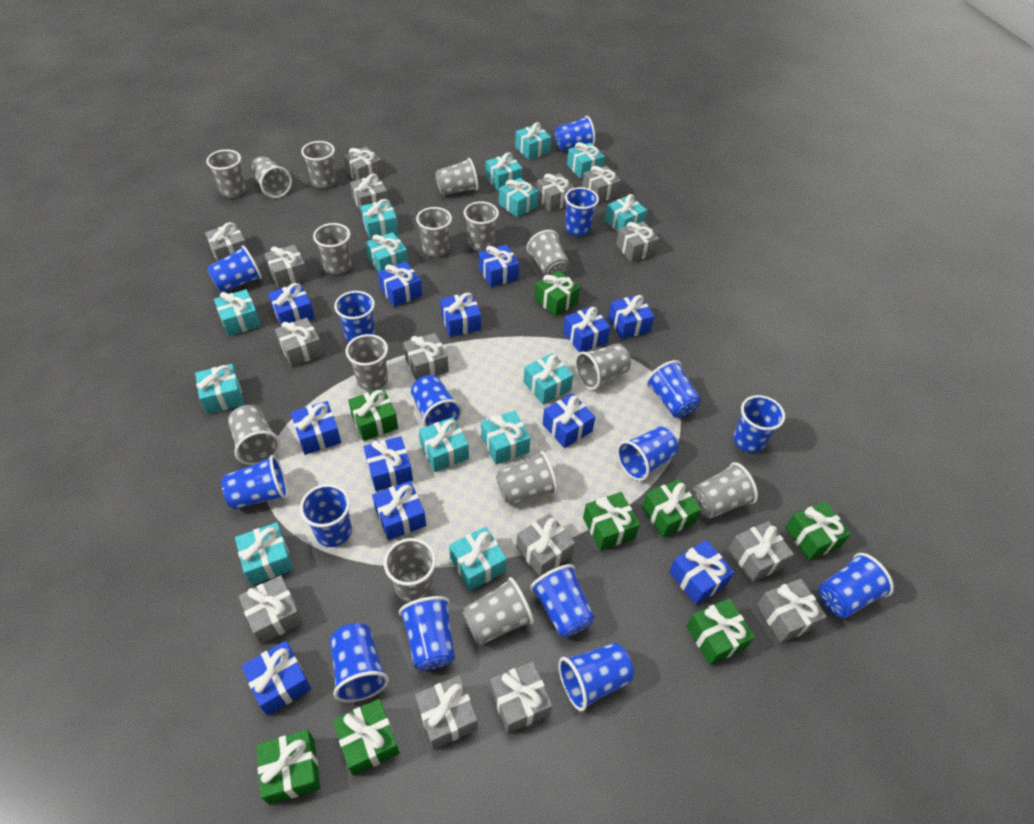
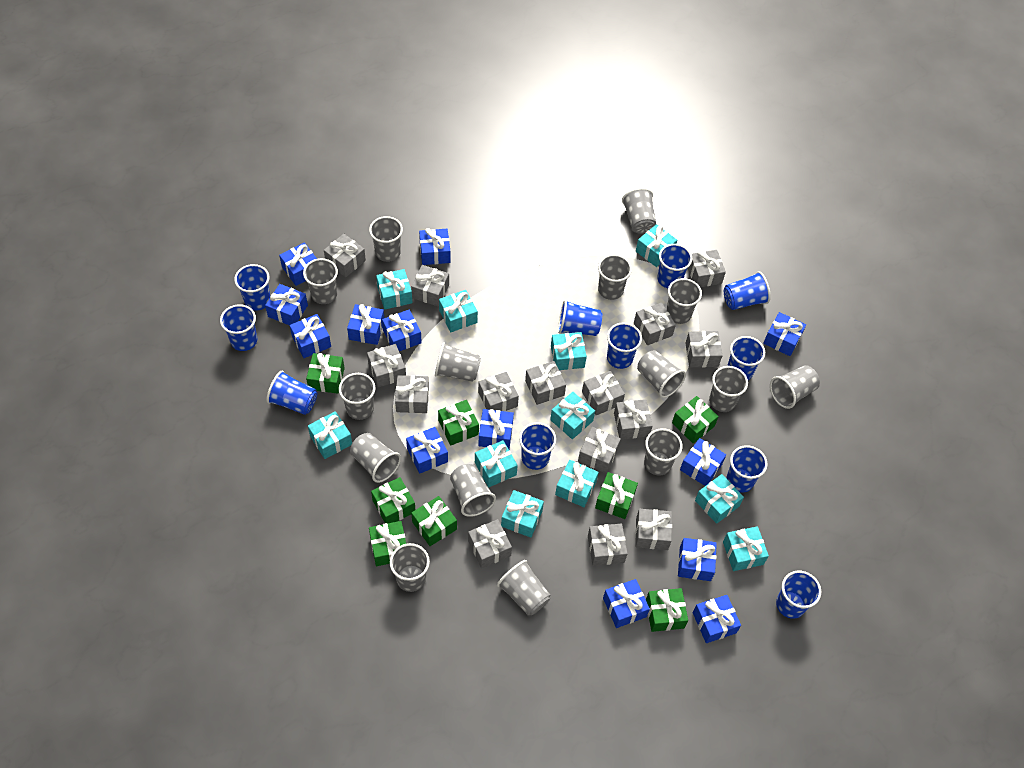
blue cup: [207,245,262,292] [221,455,288,509] [300,484,352,547] [330,623,389,702] [334,291,375,342] [399,596,455,671] [411,375,463,427] [530,564,595,637] [554,116,595,151] [558,643,634,712] [565,187,599,236] [617,426,678,481] [646,360,701,418] [733,395,785,453] [819,553,894,618] = 15 -> [220,304,258,351] [234,264,270,310] [266,370,317,415] [519,422,556,470] [558,300,602,336] [607,323,642,369] [657,244,692,288] [724,271,771,310] [726,445,768,493] [727,336,765,380] [776,571,821,619] = 11
blue gift: [242,641,311,716] [268,283,315,326] [291,401,341,455] [364,436,413,491] [372,481,426,540] [378,262,422,307] [440,292,481,337] [479,245,519,287] [543,393,595,448] [563,306,610,352] [608,295,654,339] [669,540,734,605] = 12 -> [265,284,308,325] [279,242,317,286] [290,314,331,358] [347,304,384,345] [382,310,422,351] [406,427,448,474] [419,228,451,265] [478,409,514,449] [603,579,650,628] [678,538,717,581] [680,438,726,486] [693,595,741,643] [763,312,806,356] = 13
turquoise gift: [195,364,244,414] [214,289,261,336] [235,522,293,585] [360,199,398,240] [366,232,409,272] [419,417,469,472] [449,527,507,591] [481,411,530,464] [486,152,523,191] [499,178,539,218] [515,122,551,160] [524,353,573,405] [567,142,605,179] [605,194,647,232] = 14 -> [308,411,352,459] [376,269,412,310] [439,290,478,332] [475,440,518,487] [501,490,544,538] [550,392,595,439] [551,332,587,370] [555,460,599,507] [636,224,677,267] [695,474,744,524] [723,526,769,571] = 11

